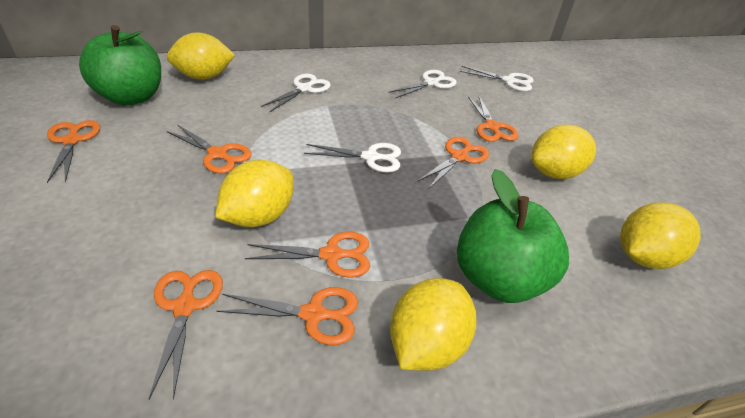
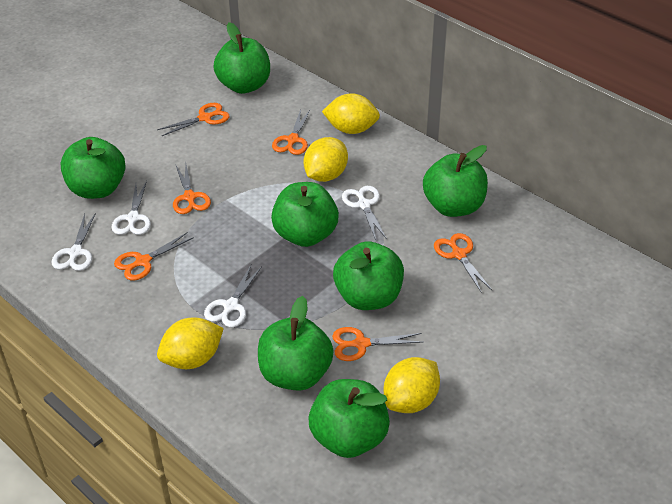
green apple: [79,25,161,106] [457,169,569,303] = 2 -> [60,137,126,199] [214,22,270,94] [258,296,334,391] [271,182,339,247] [309,379,390,458] [333,241,404,310] [423,145,488,217] = 7
orange scissors: [47,120,100,183] [148,270,223,400] [167,124,252,174] [217,287,358,345] [245,232,370,278] [417,137,489,188] [468,95,518,142] = 7 -> [114,232,194,281] [157,103,230,136] [173,164,211,214] [272,109,311,155] [332,327,422,361] [434,233,492,293] = 6
yellow lemon: [167,32,235,80] [215,160,294,227] [390,278,477,371] [531,124,596,179] [620,202,701,269] = 5 -> [157,317,224,369] [303,137,348,182] [322,93,380,134] [384,357,440,413] = 4

